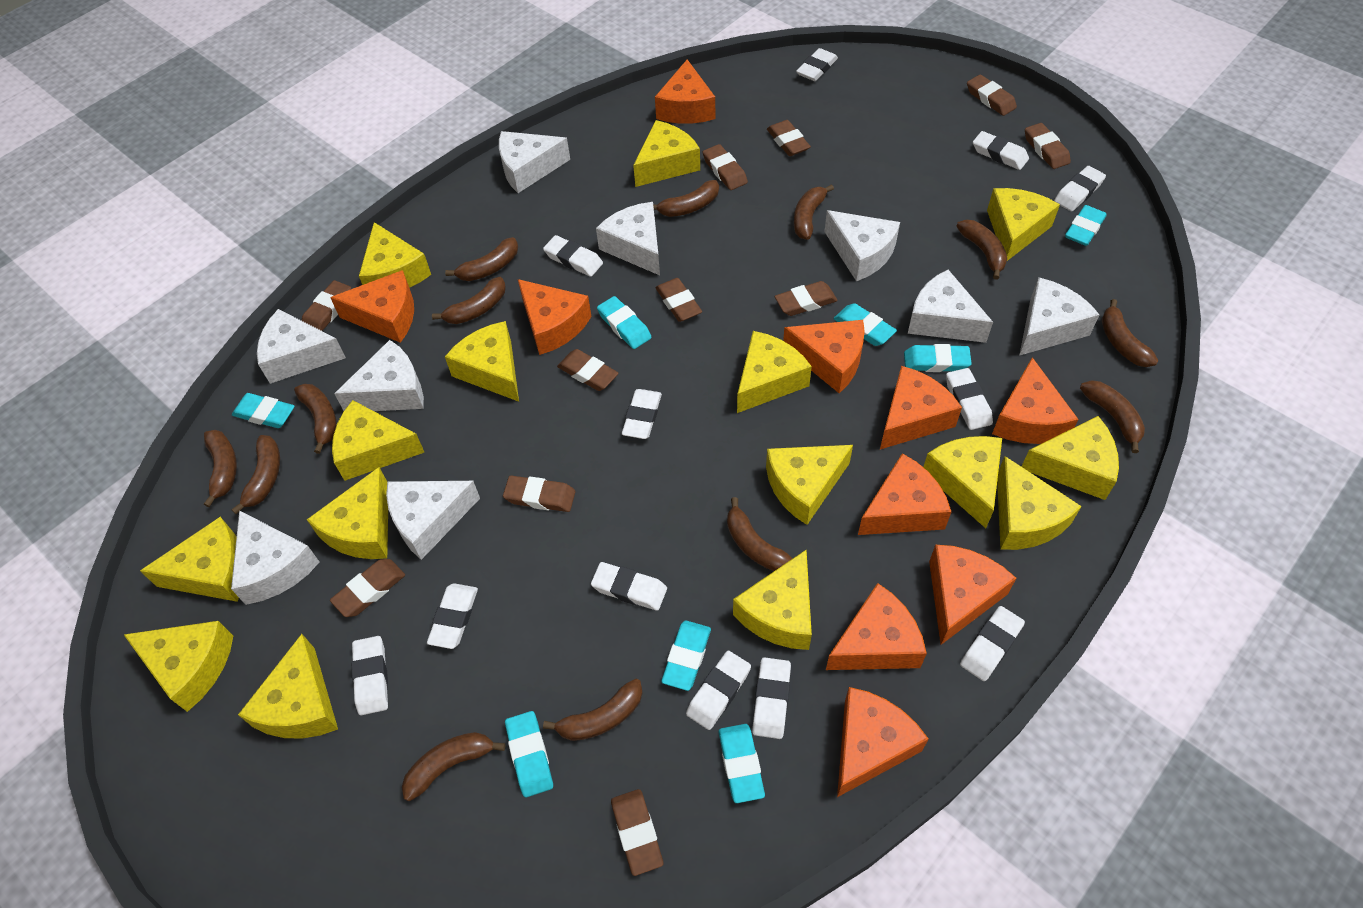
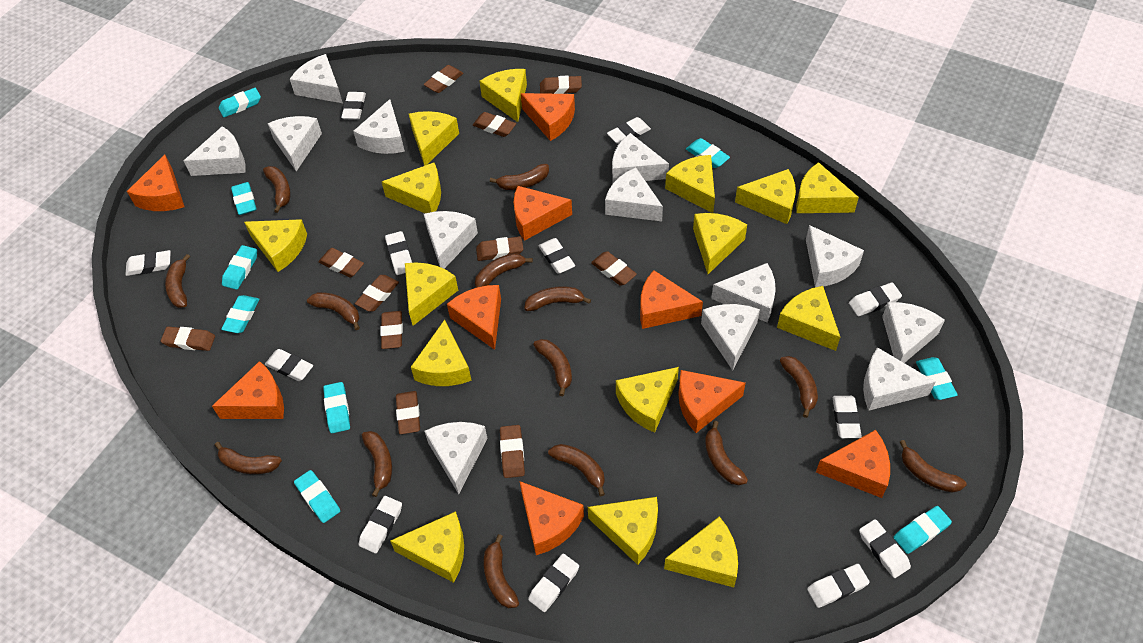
brown banana: [204,430,237,507] [231,435,280,514] [294,384,336,454] [402,732,505,801] [432,277,506,324] [445,237,518,281] [543,679,643,741] [653,180,719,217] [727,497,793,571] [794,184,834,240] [956,220,1007,280] [1080,380,1145,453] [1102,299,1159,367] = 13 -> [165,254,190,308] [215,442,282,474] [263,166,291,213] [307,292,360,330] [362,431,392,497] [475,253,533,288] [484,534,519,608] [490,164,549,190] [524,286,591,311] [533,339,572,396] [548,444,605,496] [705,421,748,485] [780,356,818,418] [900,440,967,493] = 14
orange cheese: [330,270,414,343] [518,279,591,355] [655,59,715,124] [783,320,865,393] [826,583,927,670] [837,687,928,797] [858,453,951,535] [880,366,962,449] [929,545,1016,645] [992,357,1078,444] = 10 -> [127,154,184,211] [212,361,284,419] [447,285,501,350] [514,186,572,241] [520,481,584,555] [521,93,575,141] [640,270,703,329] [678,370,746,433] [816,430,890,498] = 9
turquoise eraser: [232,393,294,428] [505,711,553,797] [597,296,651,349] [661,621,711,691] [718,724,765,803] [833,303,897,346] [904,344,972,372] [1065,205,1106,246] = 8 -> [219,88,261,117] [221,295,259,333] [222,245,257,290] [231,182,256,215] [294,470,340,523] [323,382,350,433] [686,138,730,168] [894,506,952,554] [916,357,957,400] = 9
white cheese: [231,510,319,605] [257,309,346,384] [334,340,424,411] [386,481,480,560] [499,131,570,193] [596,202,660,275] [824,210,900,281] [908,270,993,343] [1019,277,1099,356] = 9 -> [184,126,246,176] [268,116,322,171] [290,54,343,103] [353,99,405,154] [424,211,478,269] [424,422,488,494] [605,167,663,221] [612,133,669,183] [701,304,760,370] [711,263,776,322] [806,225,864,287] [863,347,935,410] [882,302,945,363] = 13

